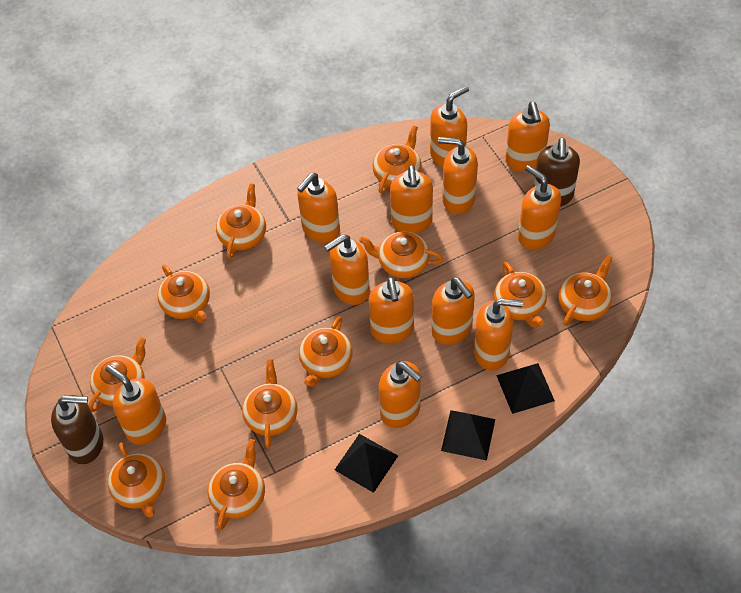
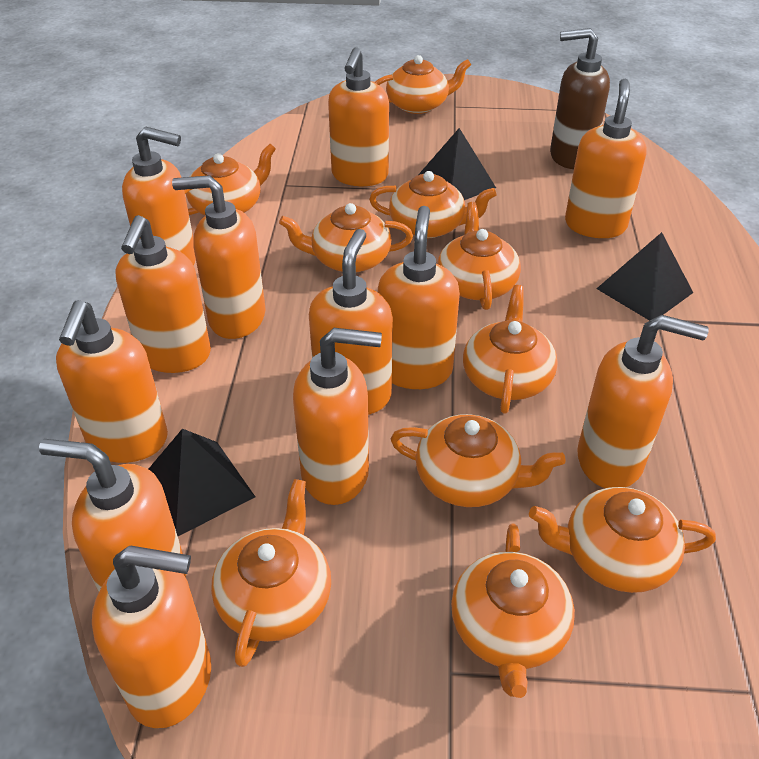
brown soap dispenser: [51,395,103,464] [533,137,580,207] = 2 -> [550,28,610,169] = 1
orange teapot: [88,337,146,412] [108,443,165,517] [157,265,210,323] [208,439,265,530] [216,183,266,259] [242,359,298,448] [299,316,353,387] [359,231,443,278] [372,125,422,194] [494,261,547,328] [558,255,613,326] = 11 -> [184,144,276,216] [211,479,331,667] [279,203,413,273] [369,171,497,238] [375,55,471,114] [391,414,566,507] [438,202,521,310] [451,524,575,698] [463,285,558,414] [529,487,716,593] = 10

